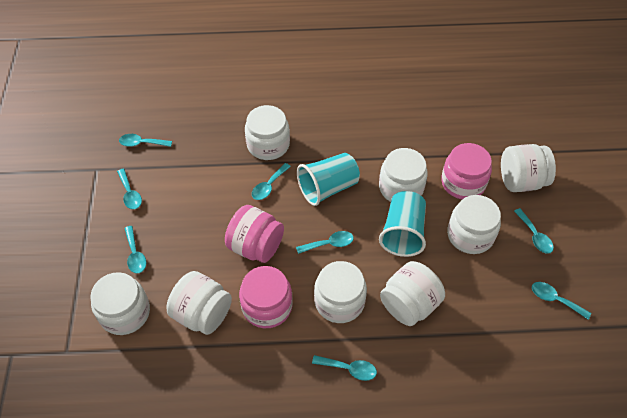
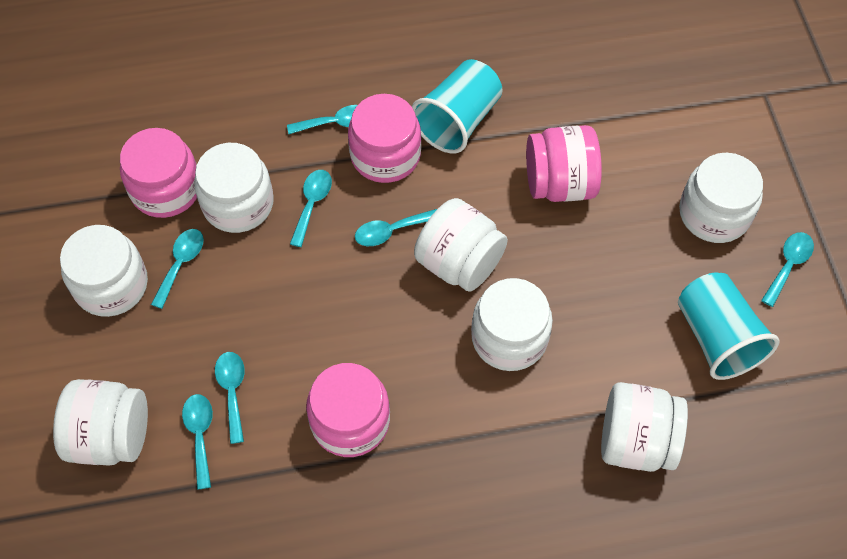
pink jar: [225,205,284,263] [239,266,293,328] [441,143,492,199] = 3 -> [120,128,197,218] [306,363,390,457] [348,94,421,183] [526,125,602,202] = 4
turquoise spoon: [117,169,142,209] [119,134,172,147] [124,226,146,273] [252,163,291,200] [296,231,354,254] [312,355,377,381] [514,208,554,254] [532,282,591,320] = 8 -> [151,229,204,309] [182,394,213,490] [215,352,245,444] [287,105,357,134] [290,170,332,247] [355,209,437,246] [761,232,814,307] = 7
white jar: [90,272,150,335] [166,271,232,335] [245,105,290,160] [314,261,367,323] [379,148,428,202] [380,261,445,326] [447,195,501,254] [501,144,556,192] = 8 -> [53,379,148,466] [60,225,148,317] [194,143,274,233] [414,198,508,292] [471,278,553,371] [601,382,688,472] [679,153,763,243] = 7

